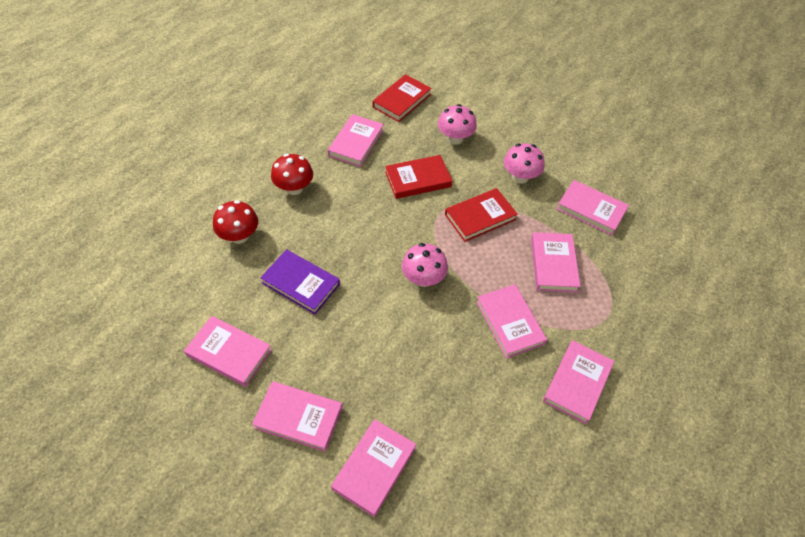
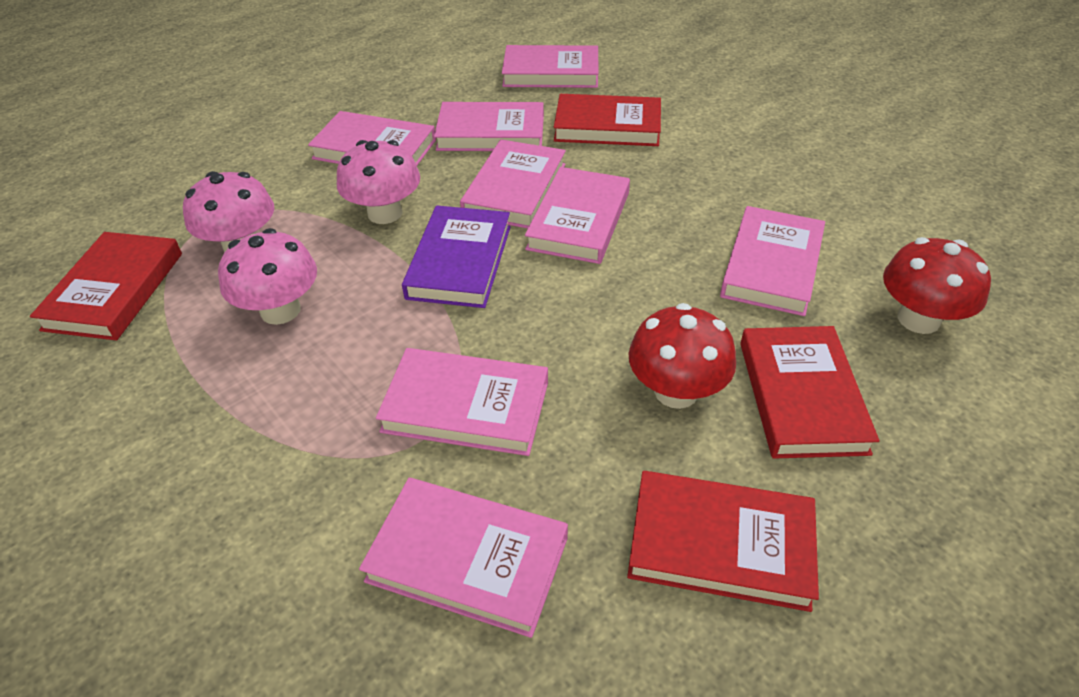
red book: [373,74,431,122] [385,155,452,199] [445,188,518,242] = 3 -> [30,232,182,340] [554,94,661,146] [627,471,819,612] [740,326,879,459] = 4

